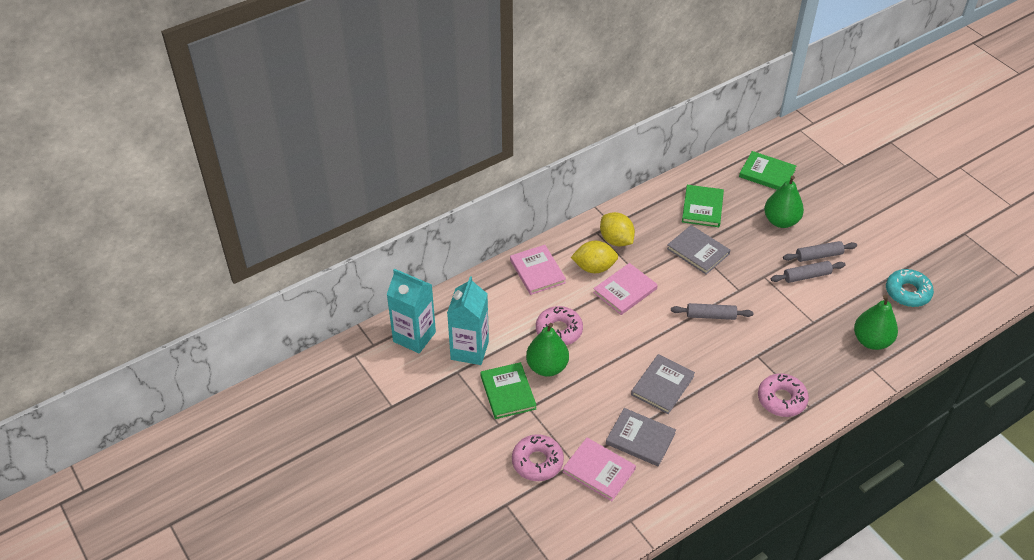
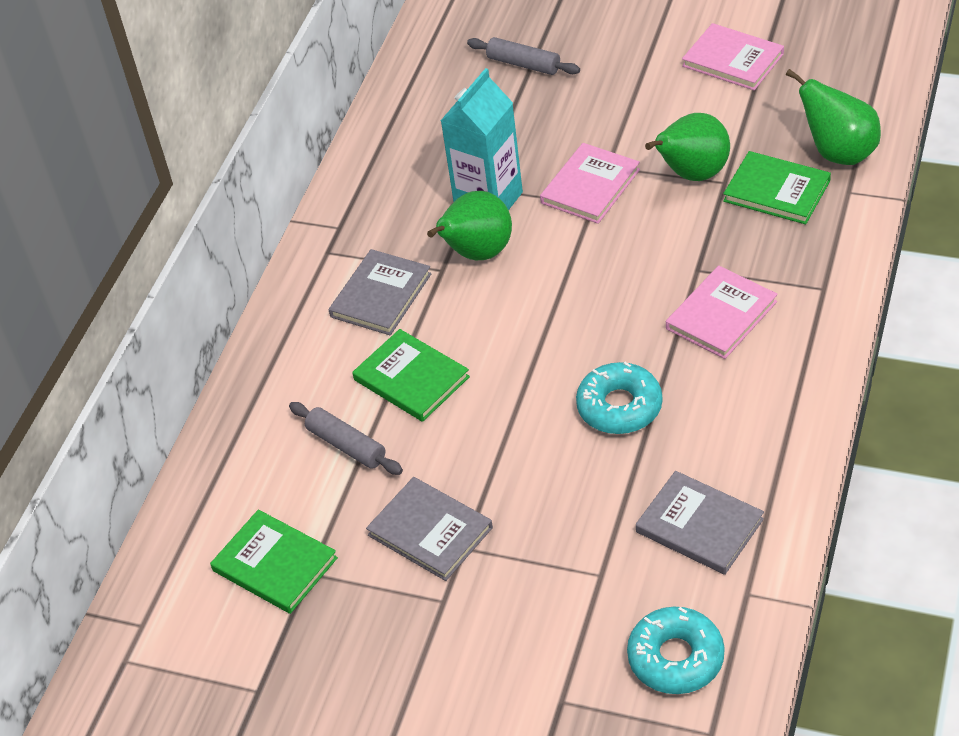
grey rolling pin: [671,303,753,320] [771,261,845,283] [783,241,857,262] = 3 -> [289,402,403,475] [467,37,580,75] = 2
pink donut: [512,434,564,481] [536,306,583,345] [758,374,809,417] = 3 -> none = 0
turquoise carton: [387,269,436,353] [447,276,489,365] = 2 -> [441,68,523,210] = 1
turquoise donut: [886,269,934,307] = 1 -> [576,362,663,434] [627,607,724,694] = 2
yellow lemon: [571,241,618,273] [600,212,635,247] = 2 -> none = 0

